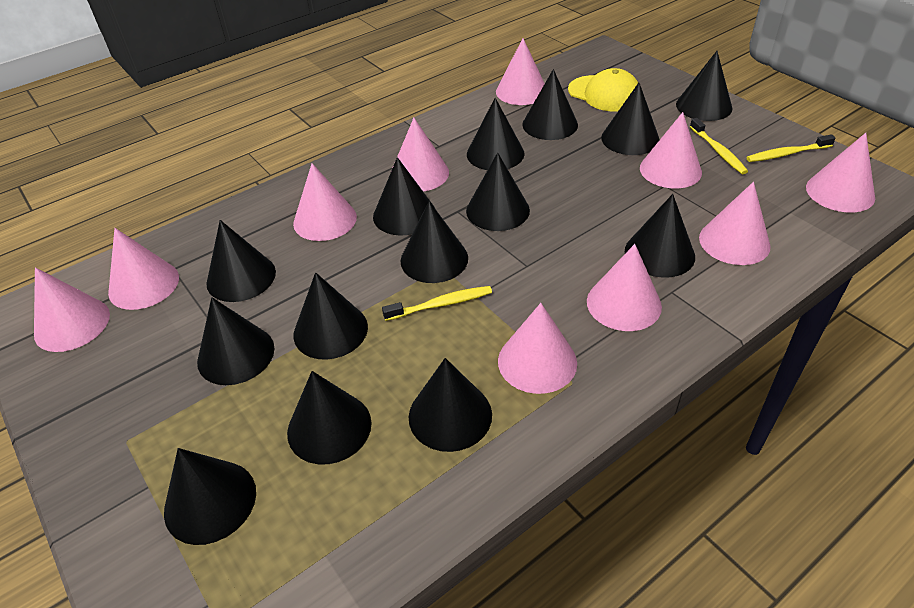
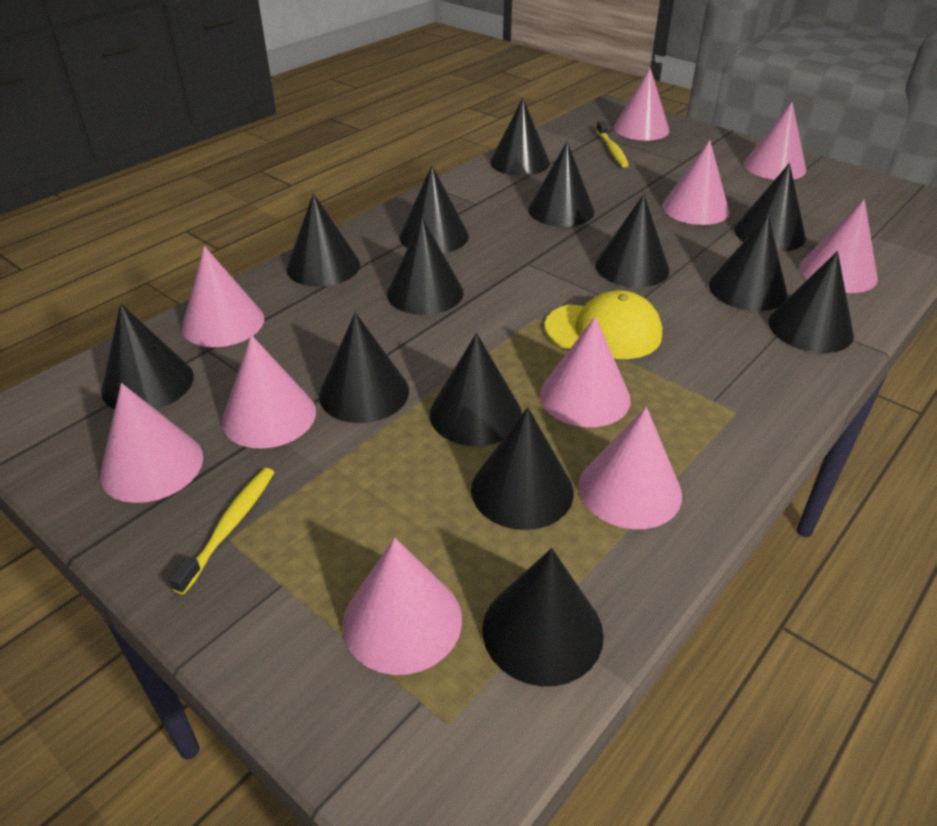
yellow toothbrush: [382,286,492,321] [690,118,748,174] [747,134,836,162] = 3 -> [169,468,274,595] [596,121,629,167] = 2

